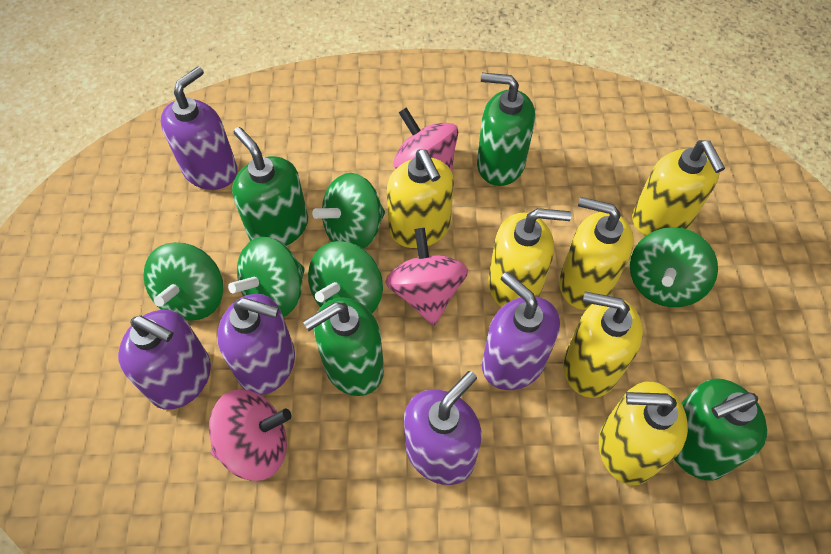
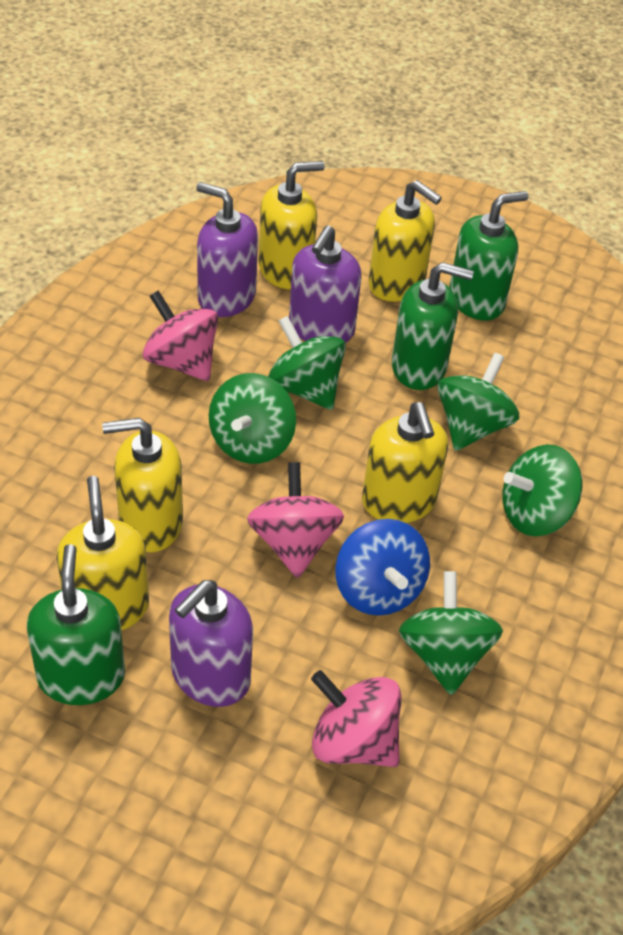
blue spinning top: none = 0 -> [335,519,430,616] = 1
green soap dispenser: [232,127,308,246] [303,297,384,396] [477,73,535,186] [674,378,767,481] = 4 -> [27,544,125,705] [392,262,474,390] [449,191,528,320] = 3
purple soap dispenser: [118,310,211,410] [160,66,237,190] [217,294,295,395] [404,371,482,485] [482,272,560,390] = 5 -> [169,580,253,707] [196,182,258,317] [289,225,361,343] = 3
yellow soap dispenser: [387,149,454,248] [488,208,571,307] [559,197,634,310] [563,292,643,398] [599,381,688,485] [632,140,725,235] = 6 -> [57,476,149,630] [102,418,183,552] [258,161,325,289] [362,402,448,523] [369,180,442,302] = 5

